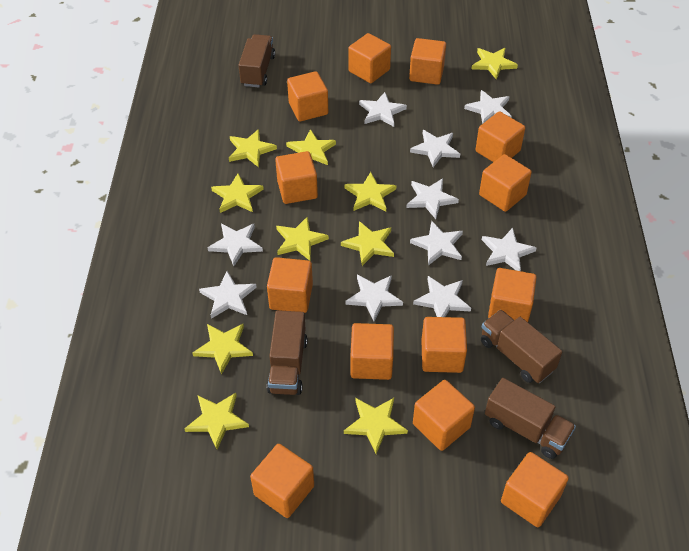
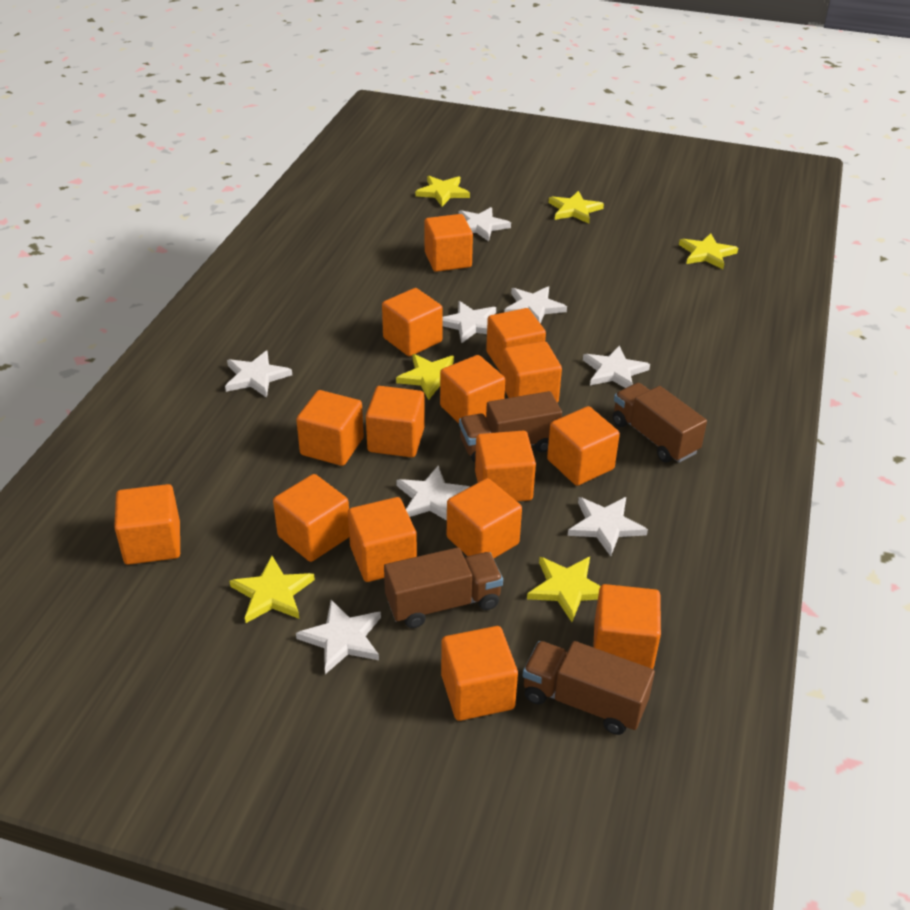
orange cube: [250,444,314,518] [267,257,313,313] [275,151,318,204] [287,71,328,121] [348,33,391,83] [350,323,394,380] [409,38,446,85] [413,380,475,451] [422,317,467,373] [475,111,525,162] [479,154,532,212] [488,268,537,322] [501,452,569,527] = 13 -> [114,484,180,565] [273,474,349,562] [296,390,364,466] [348,497,417,582] [366,386,425,457] [382,288,443,356] [425,214,473,272] [440,355,505,423] [441,626,518,721] [447,478,522,559] [475,431,536,502] [486,308,546,374] [502,341,562,403] [547,406,620,486] [593,584,661,669] = 15
white star: [199,271,257,319] [207,224,263,266] [345,275,403,321] [359,92,407,127] [406,178,459,219] [410,130,460,167] [410,221,463,265] [413,276,471,317] [464,90,512,124] [482,228,536,271] = 10 -> [225,351,292,398] [296,600,381,674] [396,466,470,521] [442,301,496,343] [459,207,511,242] [504,286,567,323] [568,497,648,556] [583,345,650,388] = 8
yellow star: [184,393,249,449] [192,324,253,374] [211,174,264,213] [229,129,277,167] [276,217,329,261] [286,129,336,165] [341,221,394,266] [344,172,396,211] [344,398,408,454] [472,48,518,79] = 10 -> [229,556,315,623] [396,354,454,400] [415,176,470,206] [527,557,600,622] [549,191,604,224] [679,233,738,269] = 6

